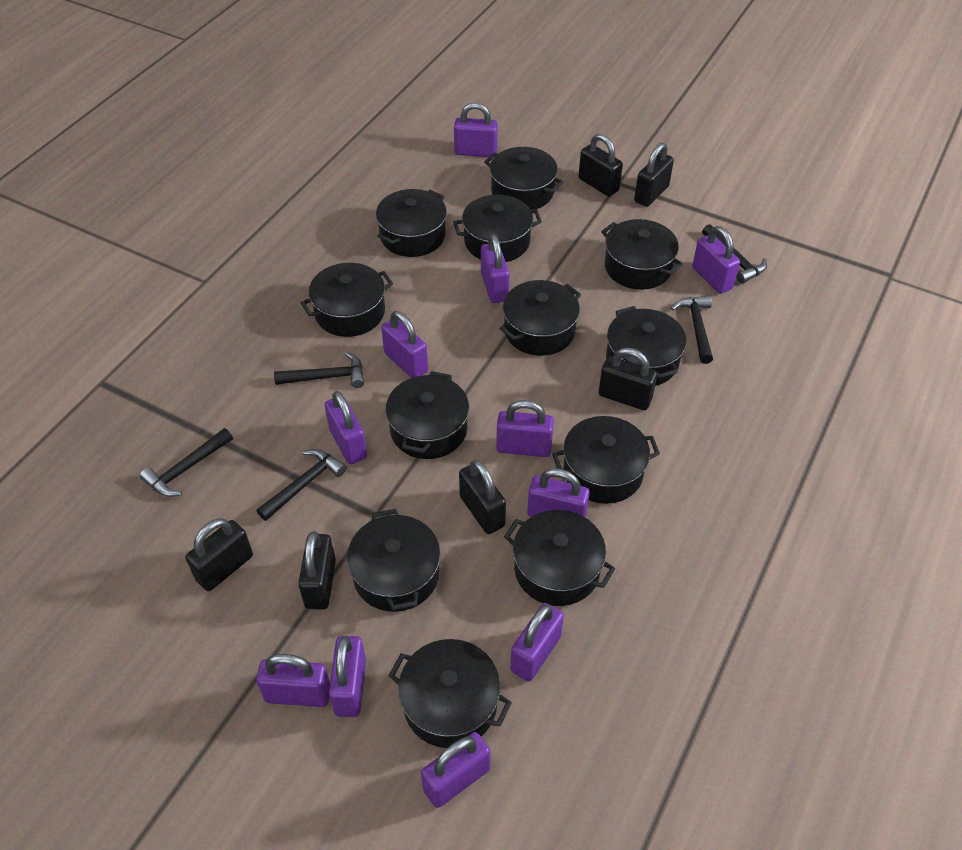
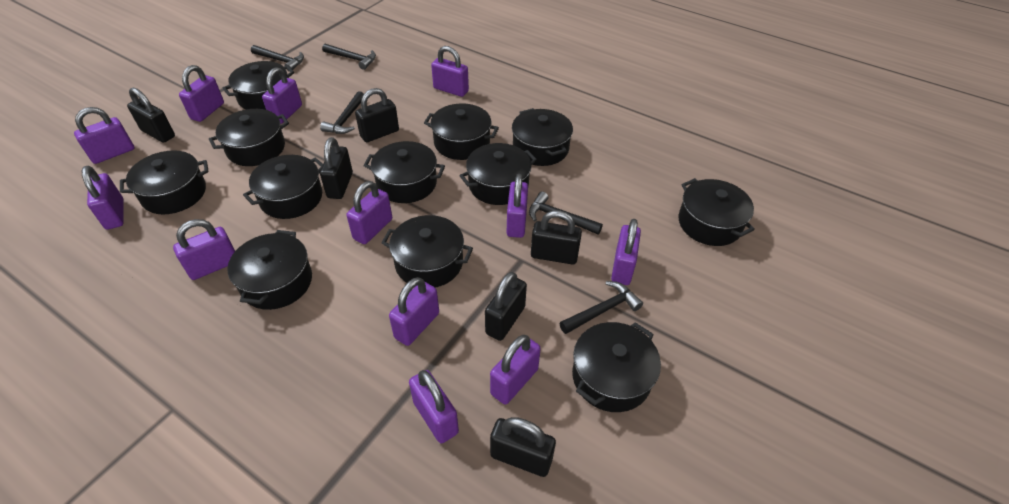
purple padlock: [256,654,330,707] [325,391,367,464] [329,636,366,717] [381,311,428,378] [421,732,490,808] [454,102,498,157] [481,234,510,303] [496,400,554,457] [510,603,564,682] [527,468,590,518] [692,226,740,294] = 11 -> [74,107,134,164] [82,166,124,230] [173,219,235,280] [179,65,224,122] [262,67,302,124] [346,181,392,244] [389,277,439,346] [409,370,459,443] [431,46,469,97] [490,335,541,405] [507,174,528,238] [611,219,641,285] = 12

